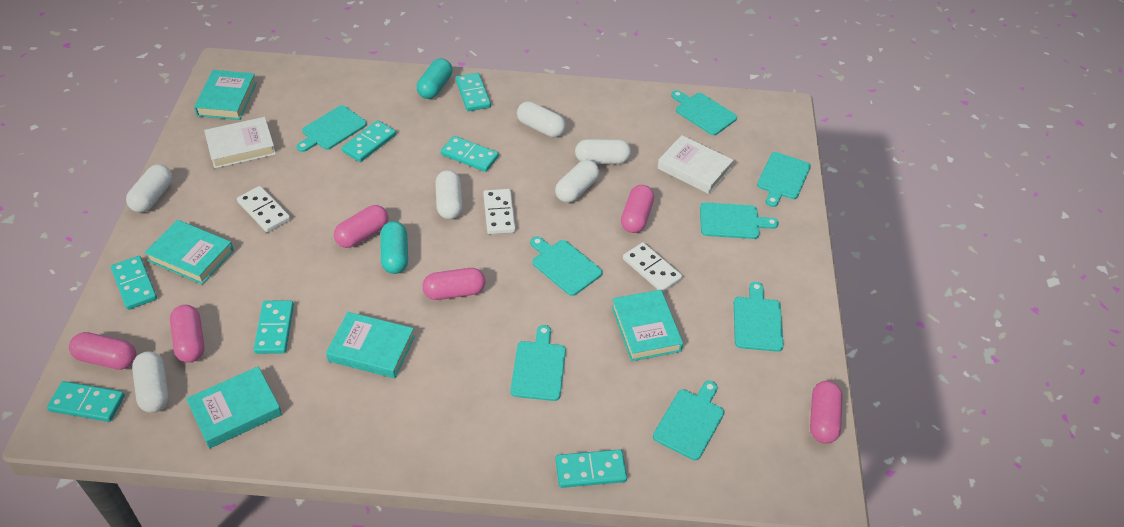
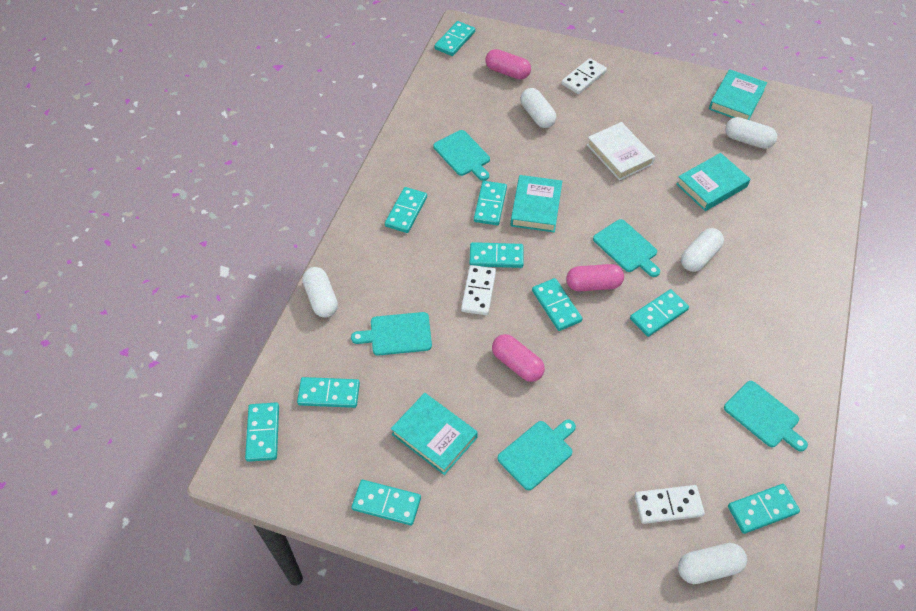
pink capsule: [69,332,136,370] [170,305,204,363] [334,205,389,248] [422,268,485,300] [621,185,654,233] [810,381,843,444] = 6 -> [486,49,531,80] [492,334,545,382] [566,264,624,291] = 3
turquoise book: [144,220,234,285] [186,367,282,449] [194,70,257,120] [326,312,415,378] [612,290,683,361] = 5 -> [391,393,478,475] [511,175,562,232] [676,153,750,211] [709,69,767,120] = 4
turquoise capsule: [380,221,408,274] [417,58,453,99] = 2 -> none = 0
turquoise cutting board: [297,105,367,152] [510,325,566,401] [530,236,603,296] [653,381,724,460] [671,90,737,135] [700,202,779,239] [734,282,784,352] [757,152,811,207] = 8 -> [351,312,432,355] [433,130,490,181] [498,420,576,490] [593,219,660,277] [724,381,808,452] = 5
turquoise domino: [47,381,125,422] [111,256,157,310] [254,300,294,354] [341,120,396,162] [441,136,499,172] [456,73,491,111] [556,449,627,488] = 7 -> [245,403,279,462] [297,377,360,408] [352,480,421,525] [385,187,427,233] [434,21,475,56] [470,242,524,268] [474,181,507,225] [532,278,583,331] [630,289,689,337] [728,484,800,534] = 10
white book: [204,117,276,169] [657,135,733,194] = 2 -> [587,122,655,180] = 1
white capsule: [126,164,173,212] [132,351,169,413] [435,170,463,219] [517,101,566,137] [555,160,599,203] [575,139,631,164] = 6 -> [303,267,338,318] [521,88,556,128] [678,543,747,584] [681,228,724,272] [725,117,777,149] = 5

